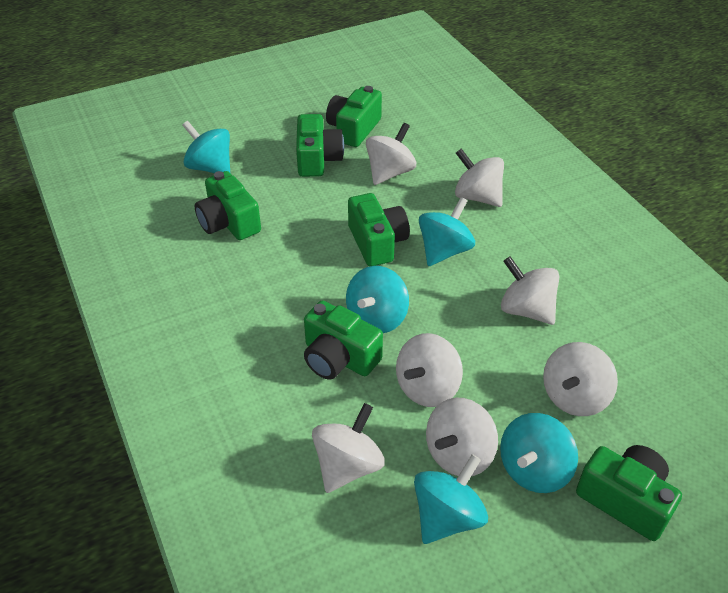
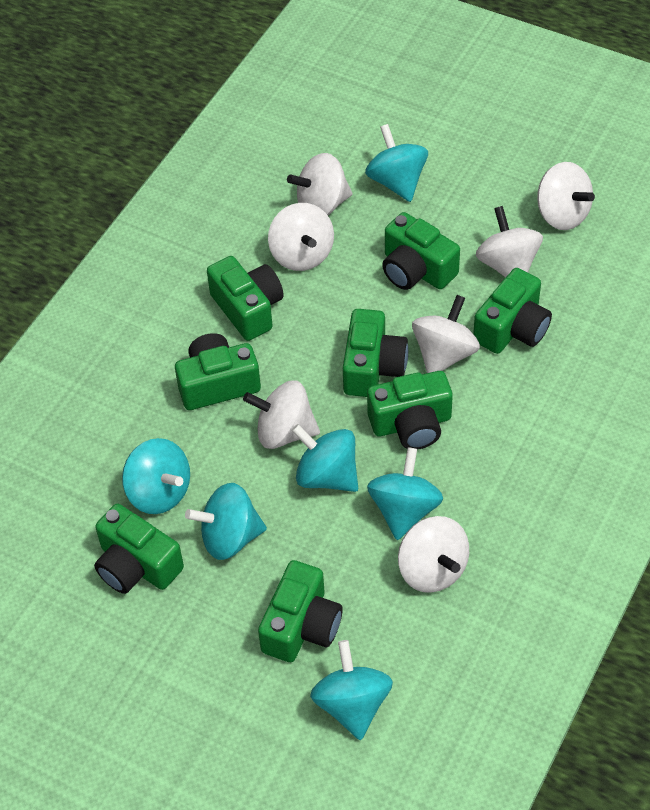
green camera: [195,171,261,240] [296,114,344,177] [304,301,383,380] [326,86,382,147] [348,193,410,266] [576,445,682,541] = 6 -> [94,504,184,594] [175,333,261,410] [207,256,284,341] [258,560,343,662] [343,309,408,397] [367,371,453,450] [382,212,460,290] [473,268,552,354] = 8
turquoise spinning top: [183,121,230,173] [346,266,409,333] [414,454,488,544] [419,197,475,266] [500,413,578,493] = 5 -> [122,438,190,514] [185,483,267,560] [291,424,358,492] [310,640,393,740] [365,124,428,202] [367,447,443,540] = 6

